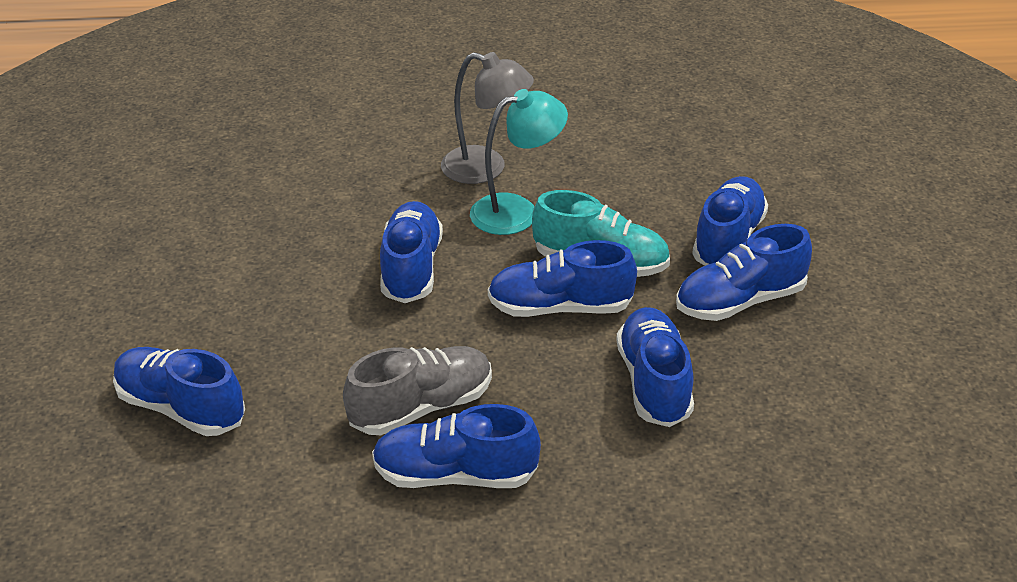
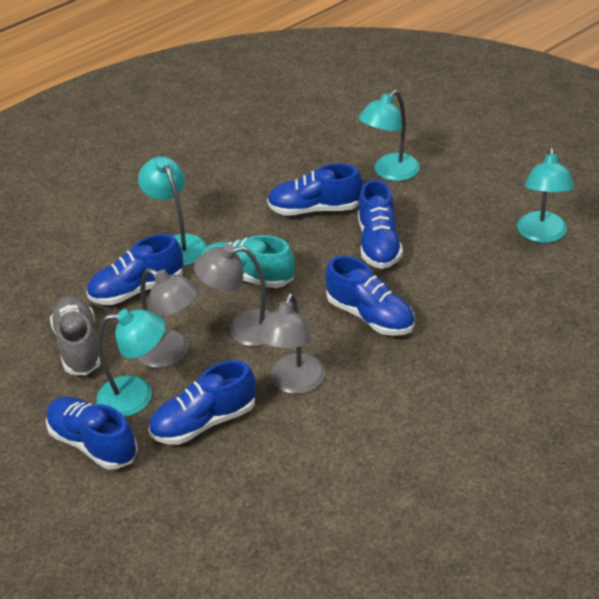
blue shoe: [113,347,245,436] [372,404,541,488] [380,201,443,303] [488,240,637,317] [616,307,694,427] [676,224,812,321] [692,176,768,266] = 7 -> [46,397,138,470] [87,234,183,305] [149,360,256,445] [267,164,363,216] [325,256,415,336] [358,180,403,269] = 6
grey lamp: [441,52,534,184] = 1 -> [137,268,199,368] [194,244,272,346] [256,293,325,394] = 3
turquoise lamp: [470,89,568,235] = 1 -> [96,309,166,417] [138,156,207,266] [359,90,420,181] [517,148,574,243] = 4

